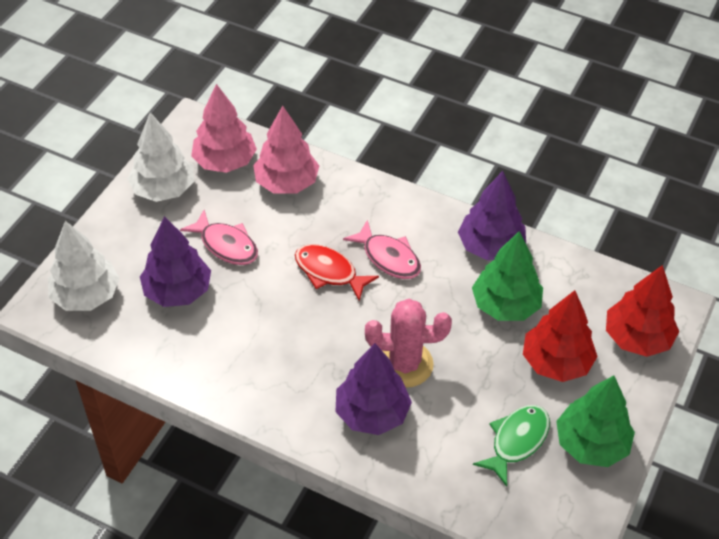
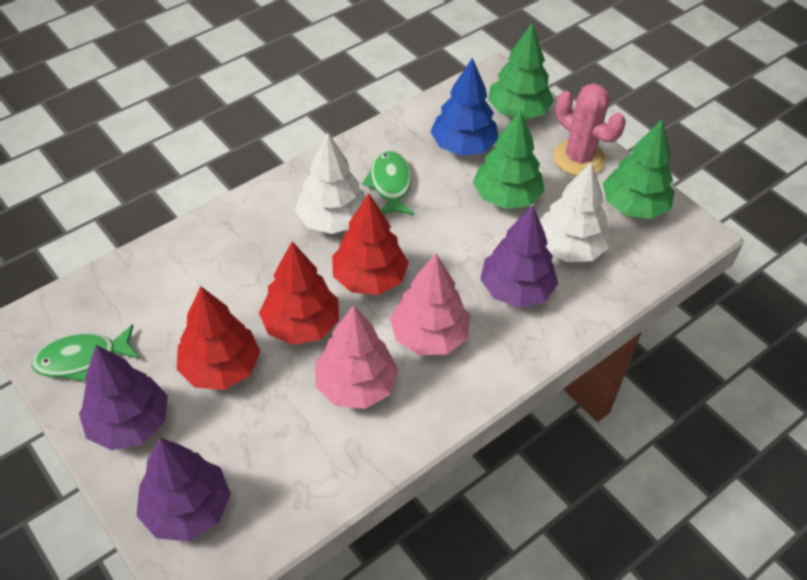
blue tree: none = 0 -> [430,58,498,156] = 1
green fish: [473,405,550,487] = 1 -> [31,324,139,382] [362,150,414,215] = 2
green tree: [472,231,543,321] [556,375,635,467] = 2 -> [473,109,544,209] [488,23,554,119] [602,120,675,219] = 3
pink fish: [180,210,258,265] [343,220,421,279] = 2 -> none = 0
red fish: [295,244,379,301] = 1 -> none = 0
red tree: [523,290,598,382] [606,265,679,357] = 2 -> [177,287,260,390] [259,241,339,345] [332,193,409,295] = 3

